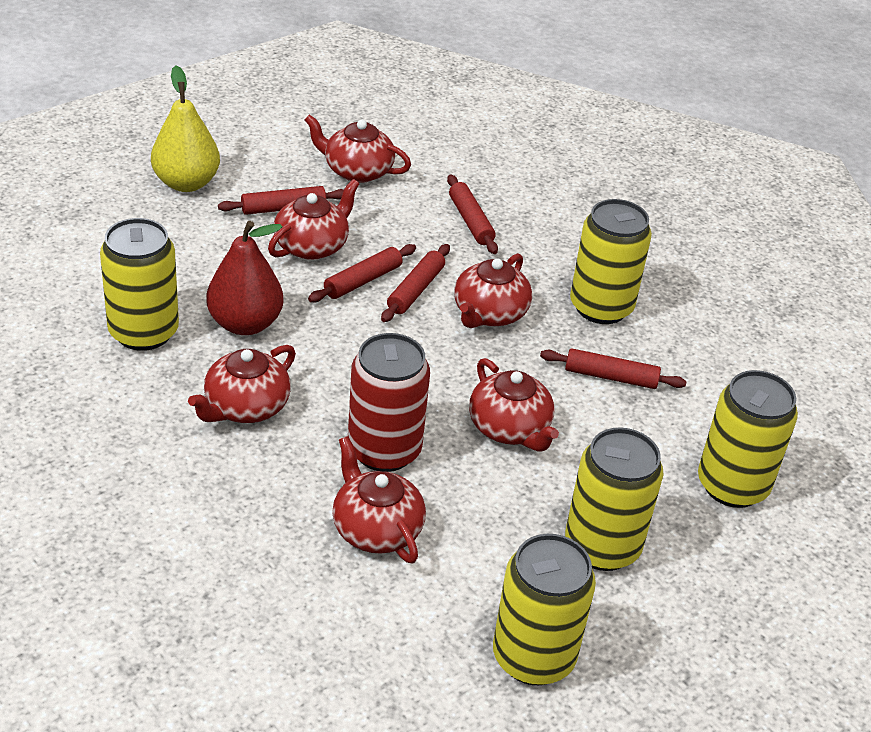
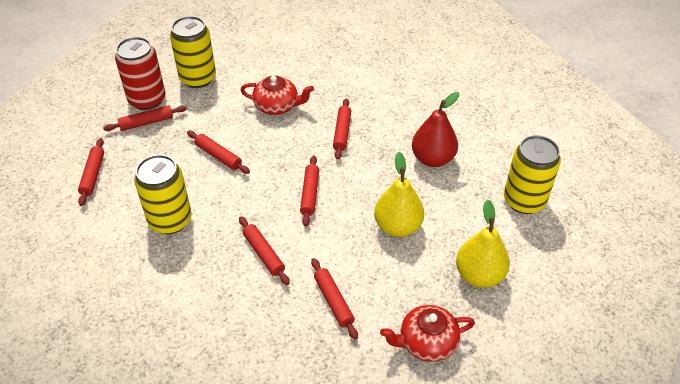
red rolling pin: [218,186,344,215] [308,244,416,302] [381,244,450,322] [447,175,498,254] [540,348,687,389] = 5 -> [78,138,104,206] [103,105,187,131] [187,131,250,174] [239,216,290,285] [300,156,319,226] [311,258,358,340] [333,99,351,160] = 7
red teapot: [188,345,296,423] [268,179,359,260] [305,114,411,183] [332,436,426,564] [454,253,532,328] [469,358,559,452] = 6 -> [240,75,314,115] [380,305,475,362] = 2
yellow can: [100,218,179,351] [493,534,596,685] [565,427,663,571] [570,199,652,324] [698,370,798,508] = 5 -> [134,154,192,234] [170,16,216,88] [504,135,561,214] = 3
yellow pear: [151,65,220,192] = 1 -> [374,152,424,237] [456,199,510,288] = 2

